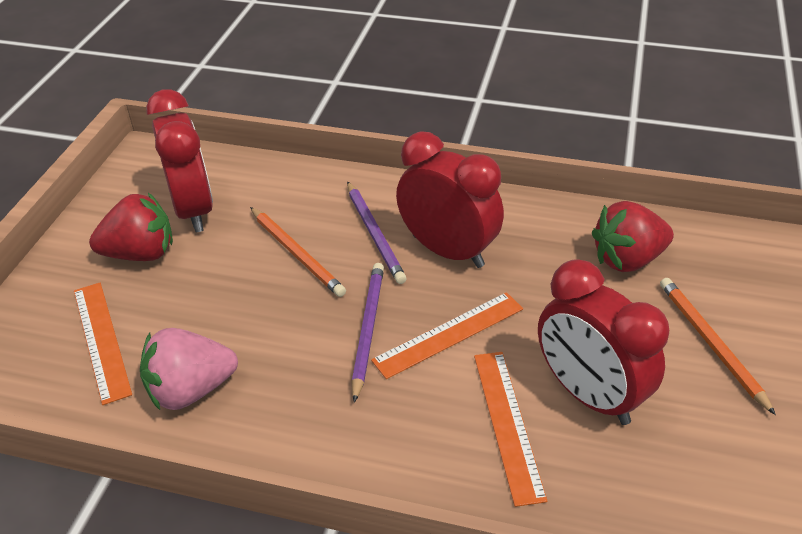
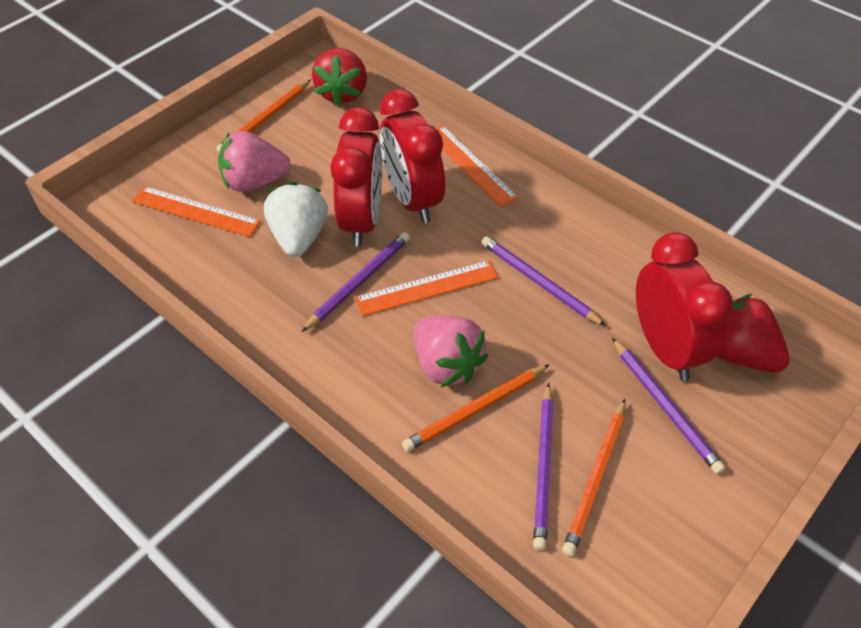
orange pencil: [250,207,346,297] [660,278,776,415] = 2 -> [216,80,311,152] [402,364,550,452] [562,399,625,556] = 3
pink strawberry: [140,328,238,410] = 1 -> [218,131,291,192] [414,316,488,387] = 2
purple pencil: [347,181,407,284] [352,263,384,403] = 2 -> [301,232,410,332] [481,236,606,326] [533,383,553,550] [612,338,725,474] = 4
white strawberry: none = 0 -> [264,182,328,257] = 1

